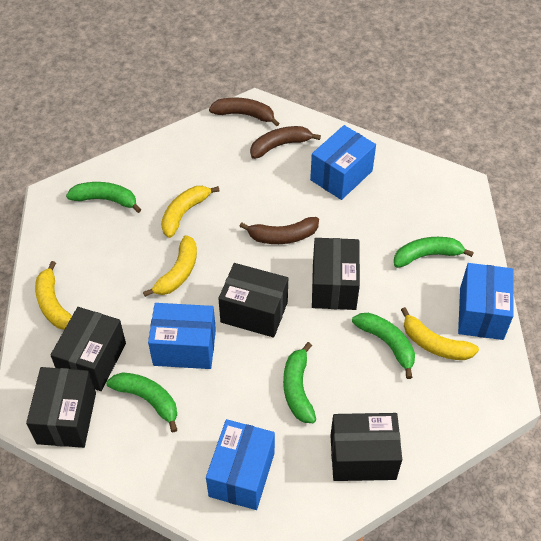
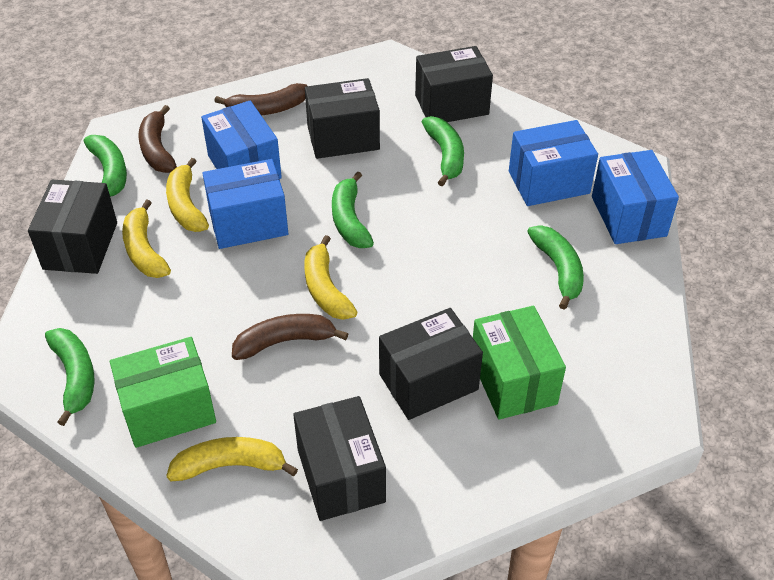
green box: none = 0 -> [110,337,216,448] [473,306,566,420] = 2

